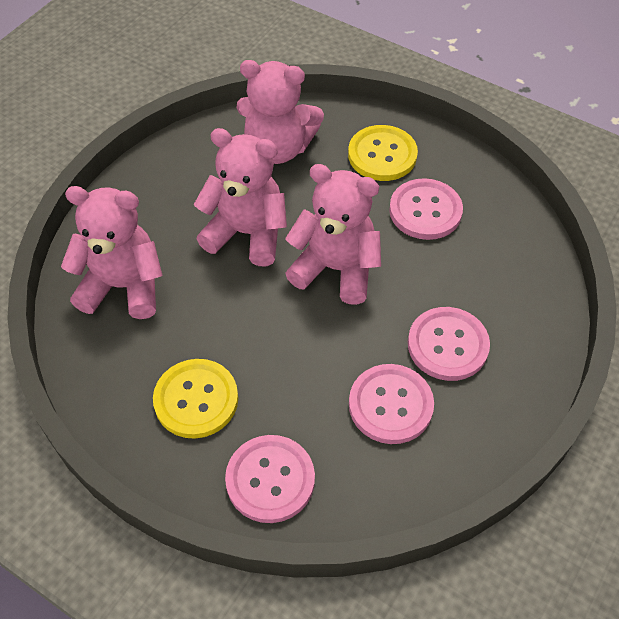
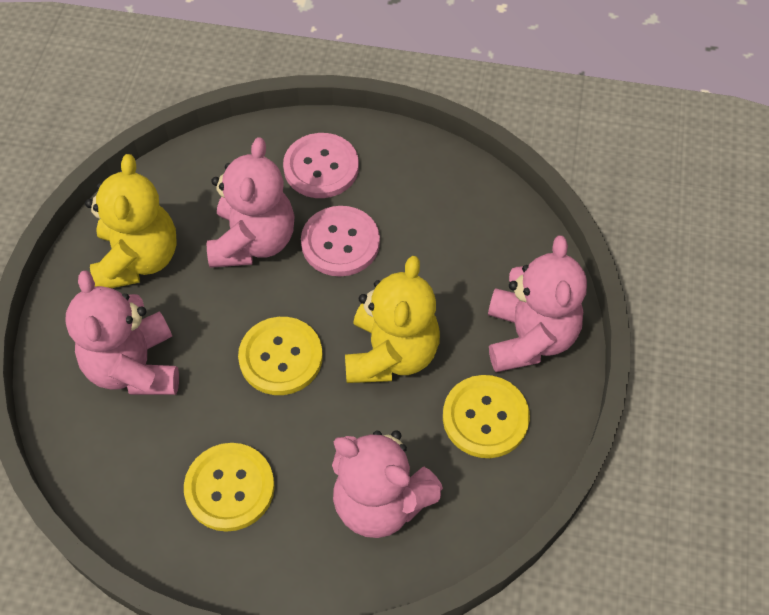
pink button: [225,435,315,523] [349,364,434,444] [389,178,463,240] [408,307,490,381] = 4 -> [283,133,359,198] [301,206,380,277] = 2
yellow button: [153,359,238,439] [348,125,418,181] = 2 -> [184,443,275,532] [238,317,323,395] [443,375,530,458] = 3
yellow teddy bear: none = 0 -> [85,154,177,288] [345,256,440,383] = 2

